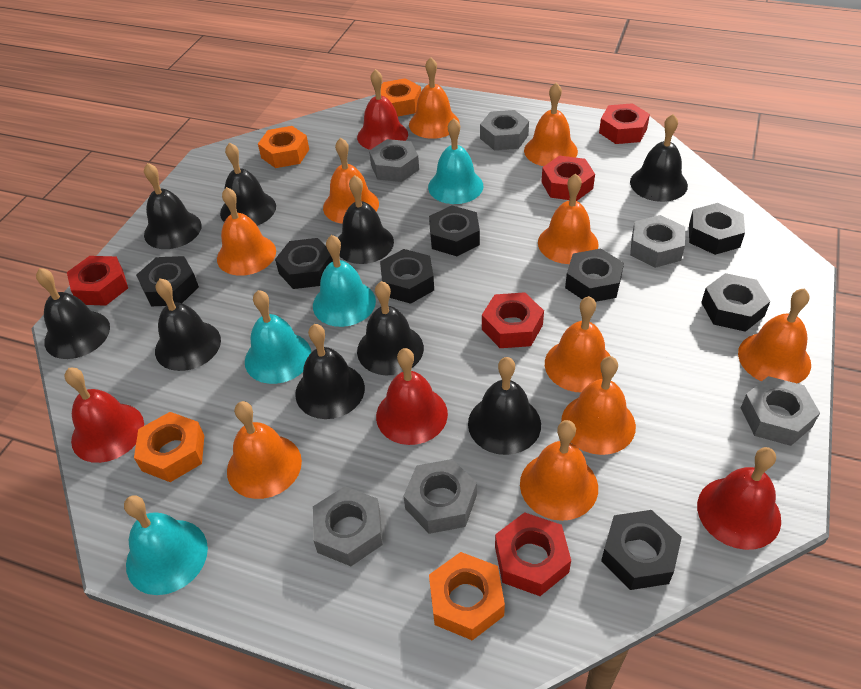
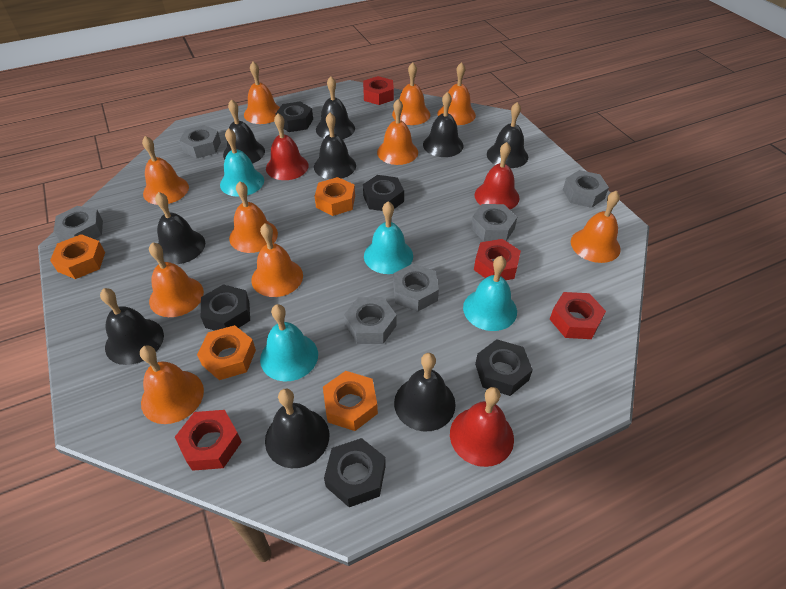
black nut: [136,256,199,306] [275,238,333,289] [380,249,434,304] [429,205,480,256] [565,249,624,302] [601,510,682,590] [689,203,745,255] [701,273,770,332] = 8 -> [201,284,250,331] [276,102,313,132] [324,438,386,507] [363,175,404,211] [475,339,533,396] = 5
red bell: [64,368,144,463] [357,69,408,150] [376,348,448,445] [697,447,781,550] = 4 -> [266,113,309,180] [450,387,514,467] [475,142,520,210] = 3
red nut: [67,256,128,306] [482,292,544,348] [495,512,571,596] [541,156,595,201] [599,103,650,144] = 5 -> [175,410,242,471] [363,76,394,105] [474,239,521,280] [550,292,606,339] = 4

